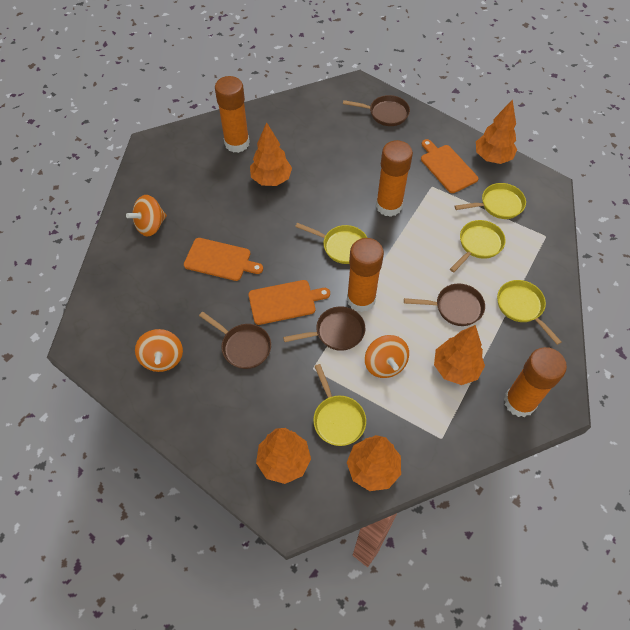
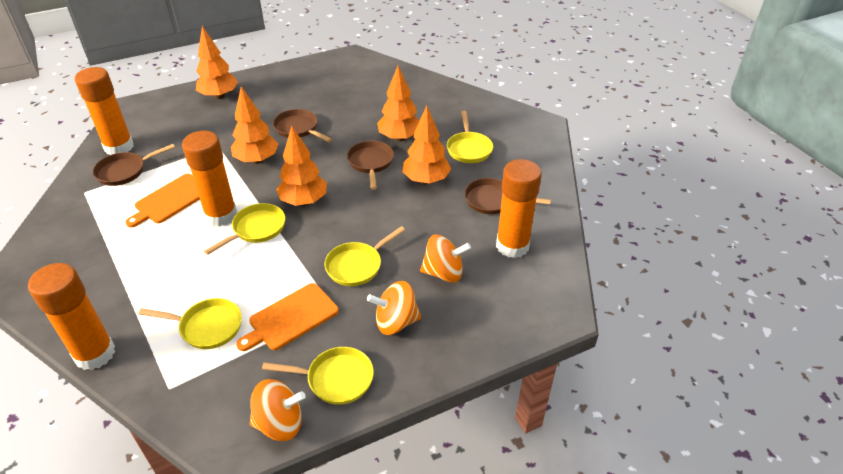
orange cutting board: [184,238,263,281] [248,280,330,325] [421,139,478,193] = 3 -> [125,174,200,228] [236,283,339,351] = 2

